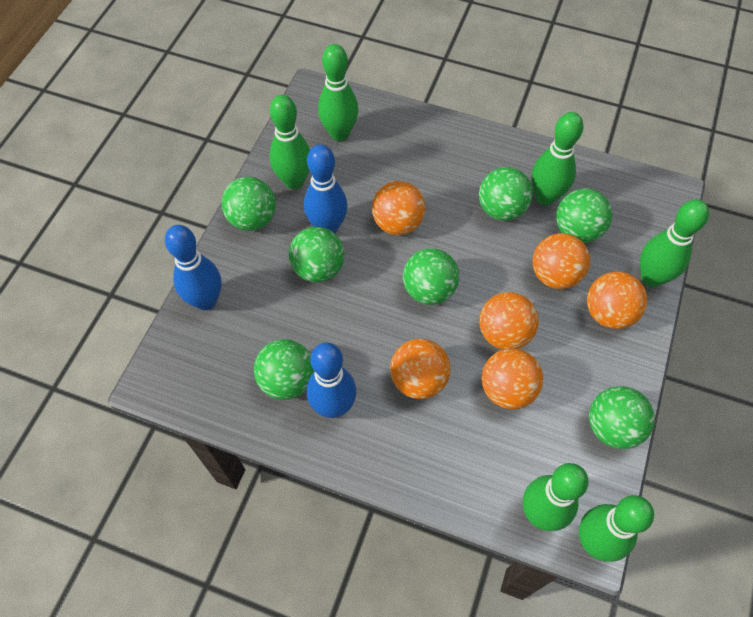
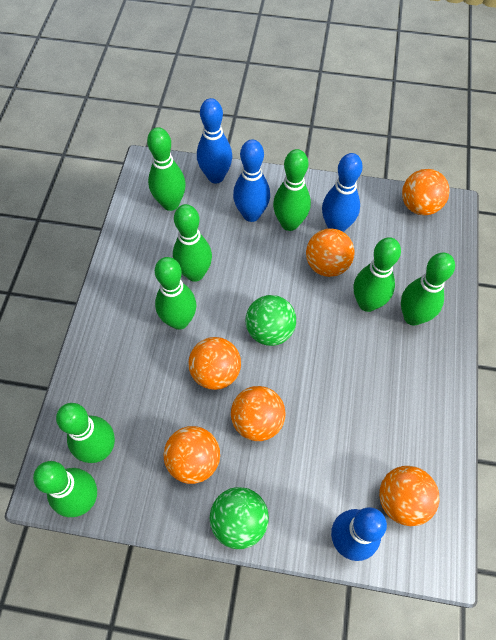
blue bowling pin: [165,225,221,310] [304,144,347,233] [307,343,356,418] = 3 -> [197,98,232,183] [233,139,270,222] [322,153,363,232] [331,507,387,561] = 4
green ball: [222,177,276,231] [254,339,314,400] [289,227,344,282] [403,248,459,305] [479,167,533,221] [556,188,612,243] [589,386,655,449] = 7 -> [210,487,269,549] [246,295,296,346] = 2
green bowling pin: [270,95,310,189] [318,44,358,141] [523,463,589,531] [532,112,584,206] [579,495,654,562] [640,199,709,287] = 6 -> [33,461,97,517] [56,403,115,463] [147,127,186,211] [155,257,196,330] [173,204,212,282] [273,149,311,231] [354,237,401,312] [401,253,455,326] = 8

